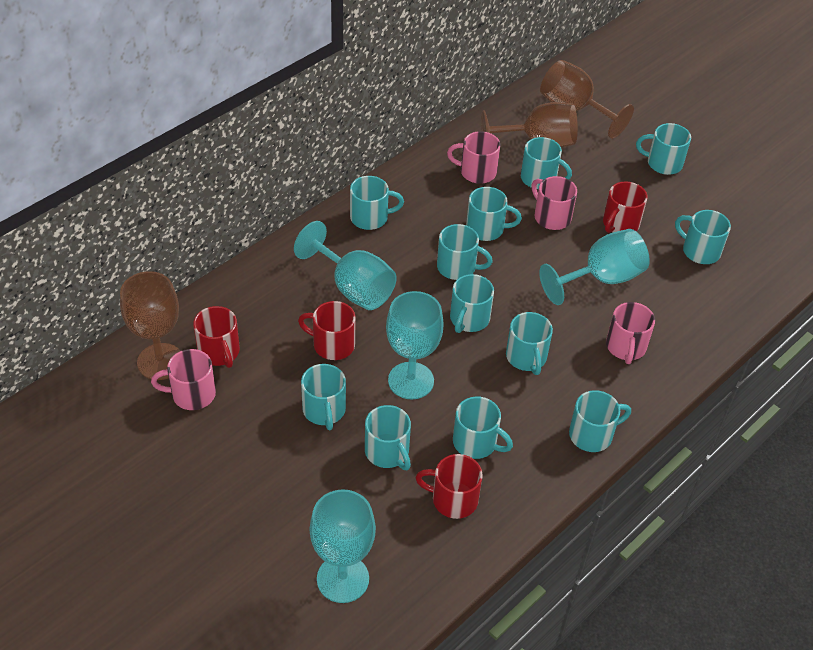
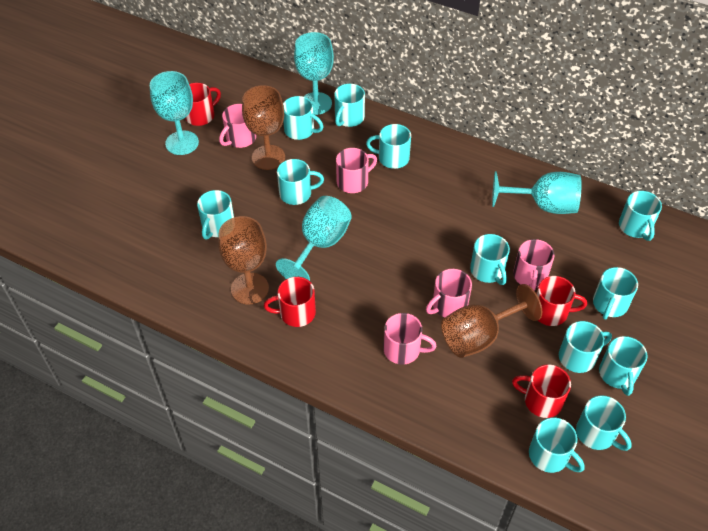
pink mug: [151,349,216,410] [447,131,500,184] [532,176,577,230] [606,302,655,364] = 4 -> [219,104,256,148] [336,148,377,193] [383,313,436,365] [426,269,472,317] [513,239,555,291] = 5

